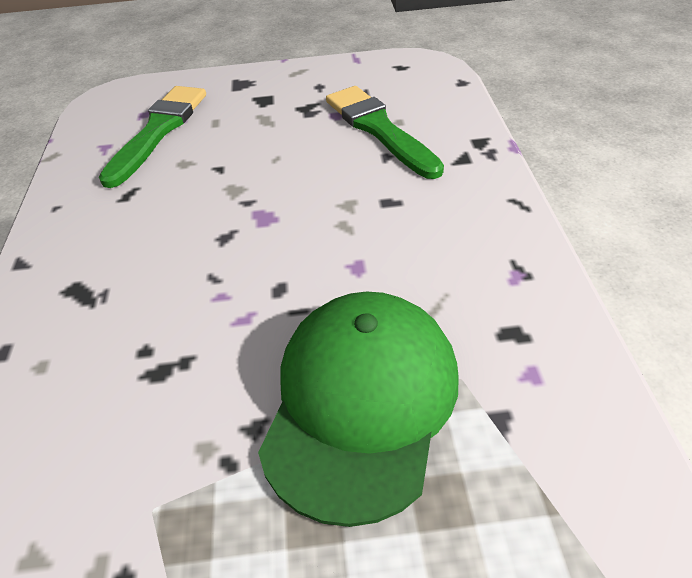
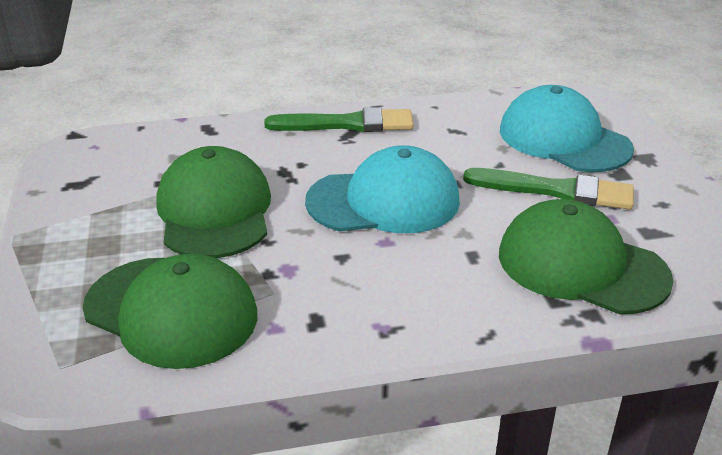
green cap: [258,291,459,527] = 1 -> [83,254,257,369] [156,146,271,258] [499,199,673,314] = 3
turquoise cap: none = 0 -> [305,145,460,233] [500,85,634,172] = 2

